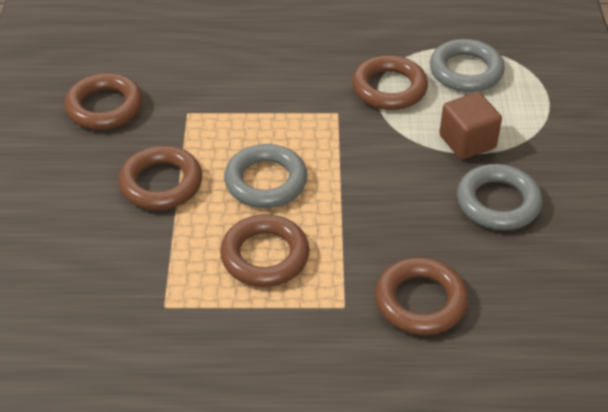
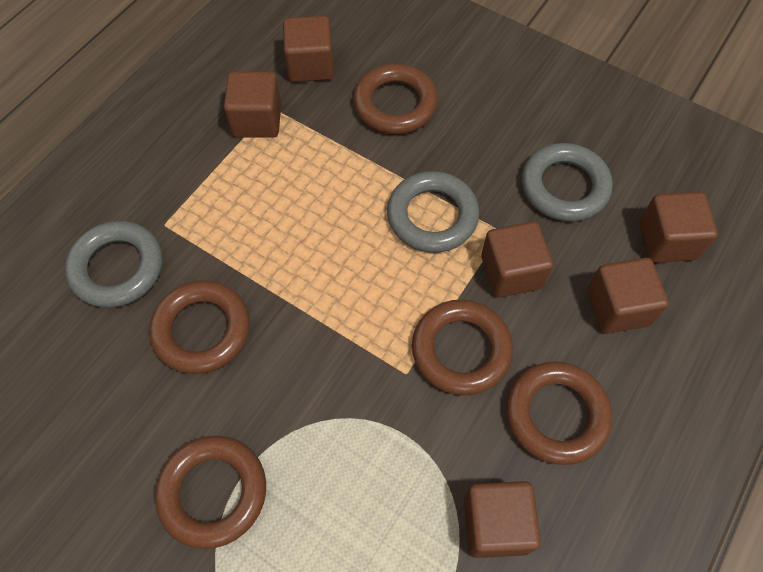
brown cube: [439,92,502,160] = 1 -> [224,72,281,138] [283,16,334,82] [464,481,541,558] [481,221,553,298] [587,258,669,334] [639,192,718,263] = 6

